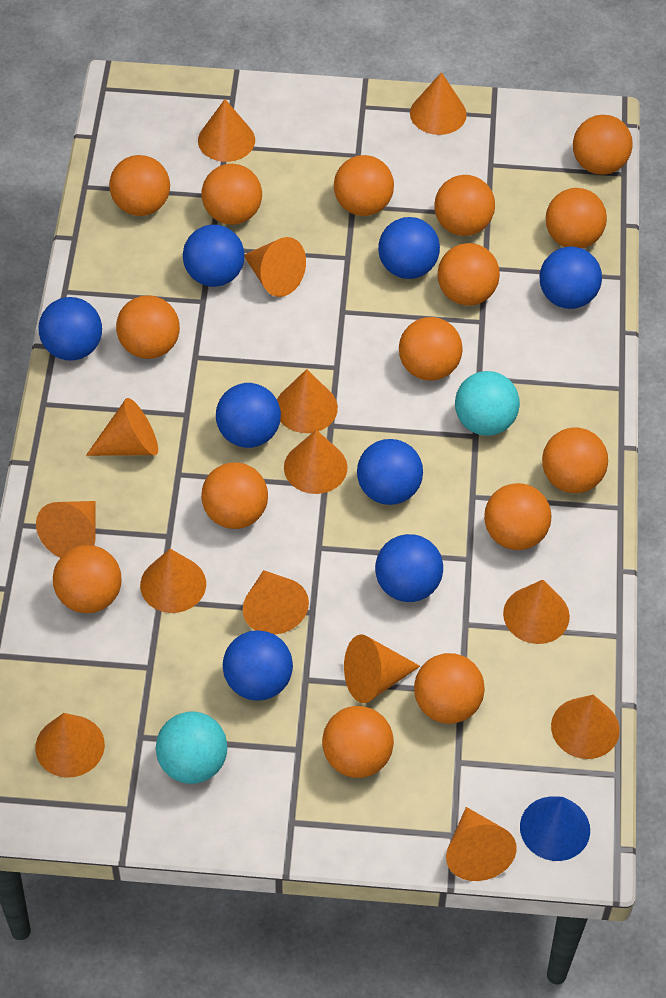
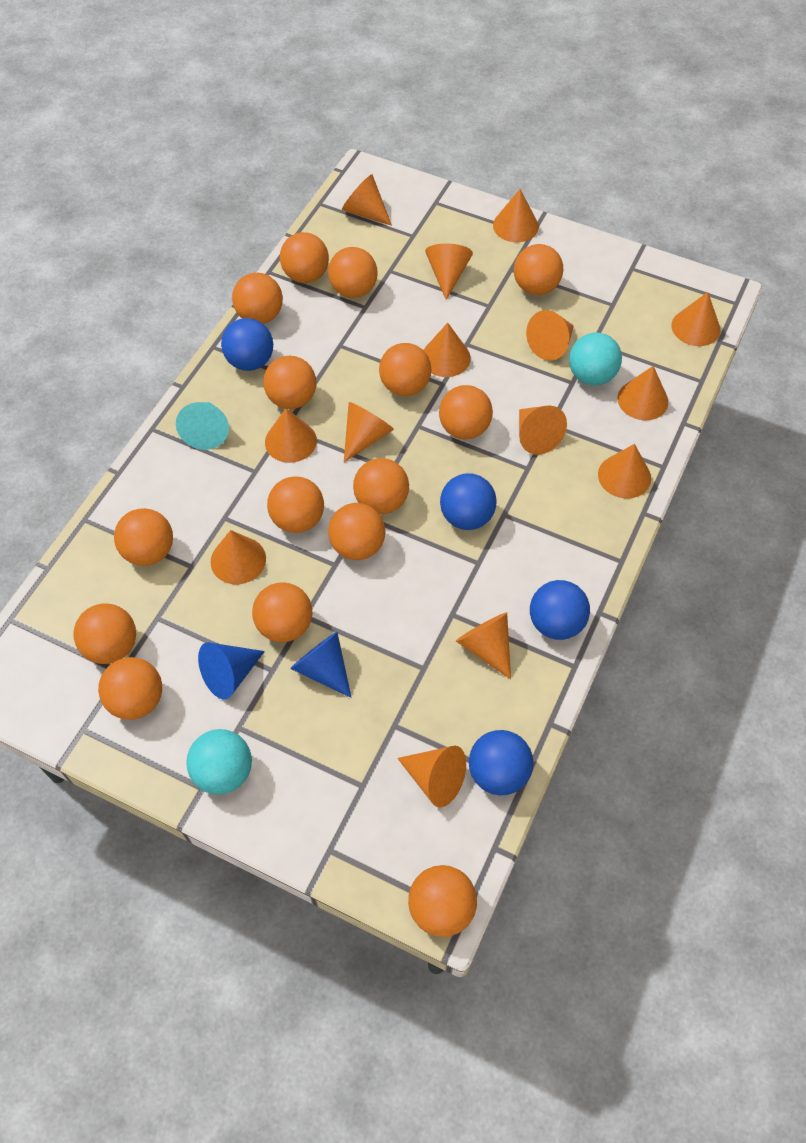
blue ball: [39,297,102,361] [183,225,245,287] [216,383,281,448] [223,630,293,701] [357,439,423,505] [375,534,443,602] [378,217,440,279] [540,247,602,309] = 8 -> [221,318,273,371] [440,473,497,530] [469,730,534,795] [530,580,590,640] = 4
blue cone: [520,796,590,861] = 1 -> [198,642,265,699] [290,632,352,698] = 2
turquoise cone: none = 0 -> [176,402,229,450] = 1

